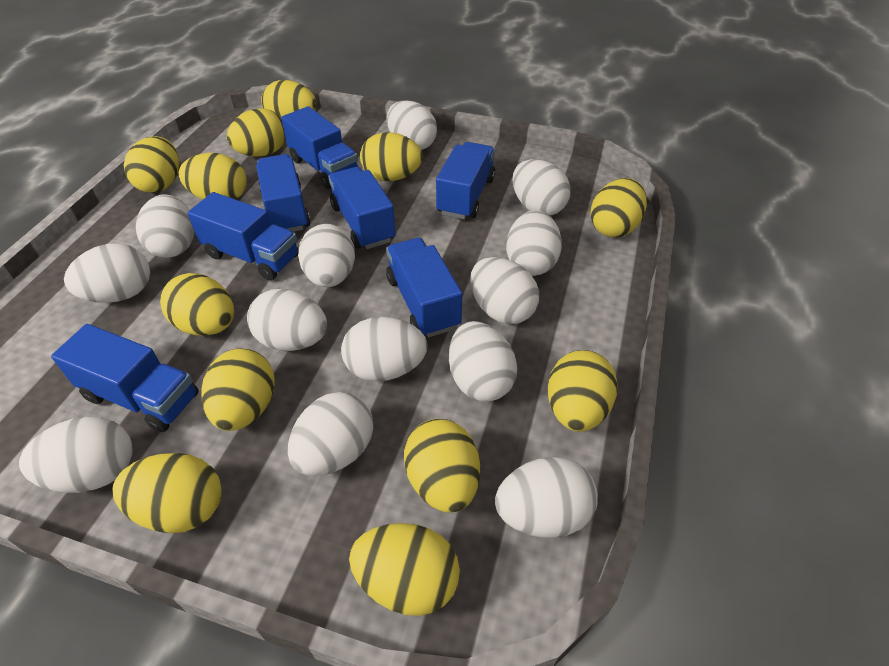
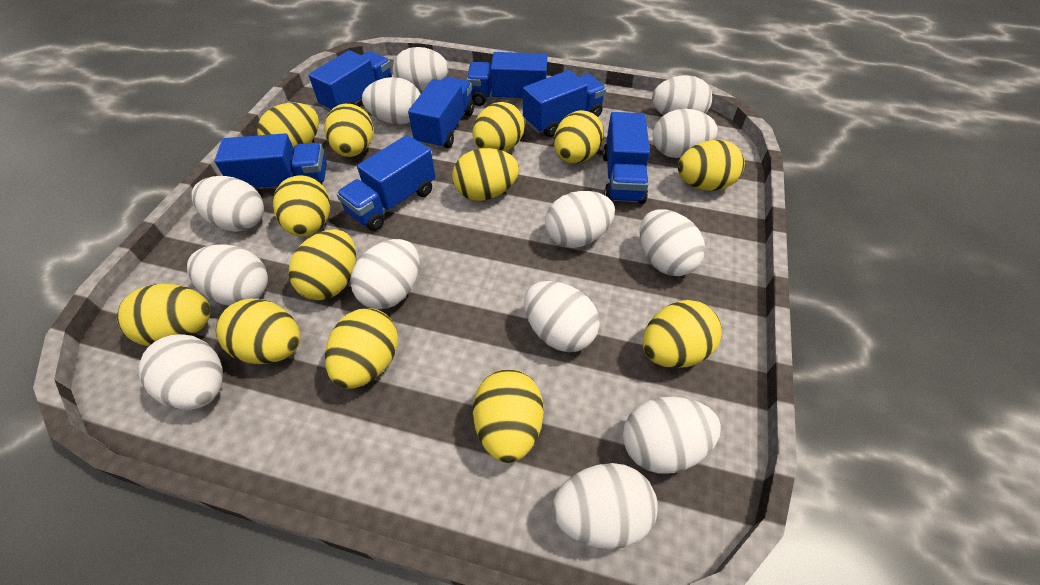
yellow egg: [112,453,222,533] [124,136,179,193] [160,273,234,336] [179,153,247,200] [201,349,275,431] [227,108,286,157] [261,80,317,117] [349,523,460,616] [360,132,423,181] [404,419,480,513] [548,350,618,432] [590,178,647,237] = 12 -> [117,284,211,346] [216,299,300,364] [257,103,319,148] [273,175,330,237] [288,229,356,300] [324,104,373,157] [325,308,398,389] [452,148,519,201] [472,102,525,151] [473,369,544,463] [554,110,604,163] [642,300,722,368] [678,140,745,191] = 13

